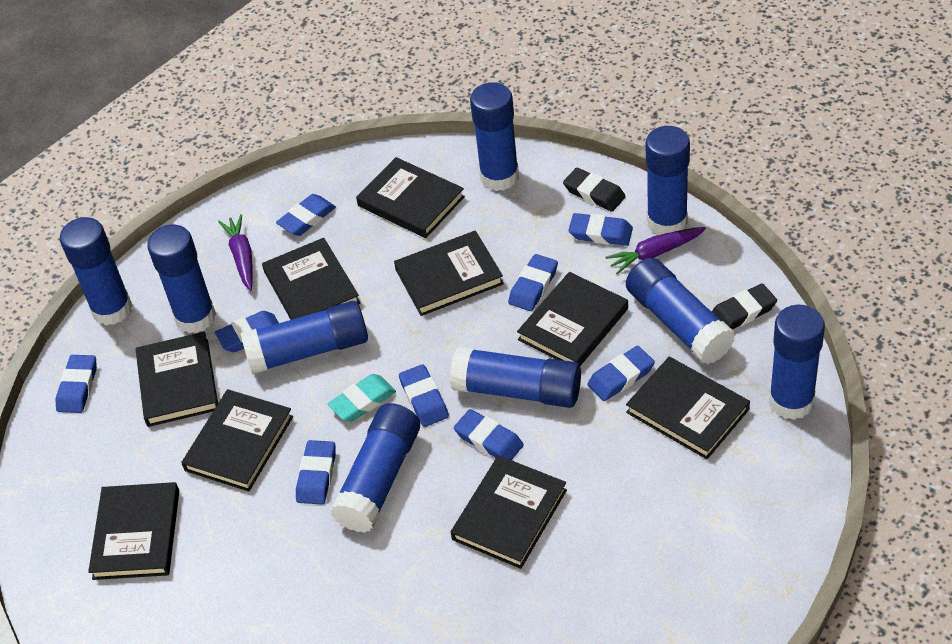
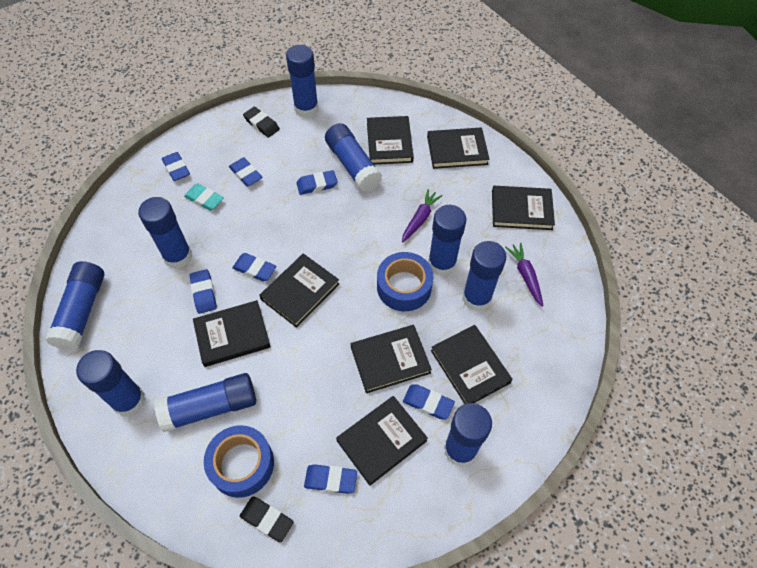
black book: [88,482,179,580] [136,332,218,427] [181,389,293,492] [262,238,360,320] [356,157,465,238] [394,231,504,316] [451,455,567,569] [517,272,628,366] [626,357,750,459] = 9 -> [193,300,271,367] [259,253,339,328] [336,396,428,486] [351,325,432,393] [367,116,413,164] [427,127,490,169] [431,325,513,404] [492,186,555,230] = 8
blue eraser: [55,355,97,413] [215,311,279,352] [276,194,336,236] [296,440,336,505] [399,364,449,427] [454,409,524,460] [508,254,558,311] [568,213,633,246] [588,346,655,401] = 9 -> [162,152,190,181] [190,269,217,314] [229,158,263,187] [232,253,276,282] [297,170,338,195] [304,464,357,494] [403,384,455,419] = 7
blue tape: none = 0 -> [204,425,274,498] [377,252,434,311] = 2

